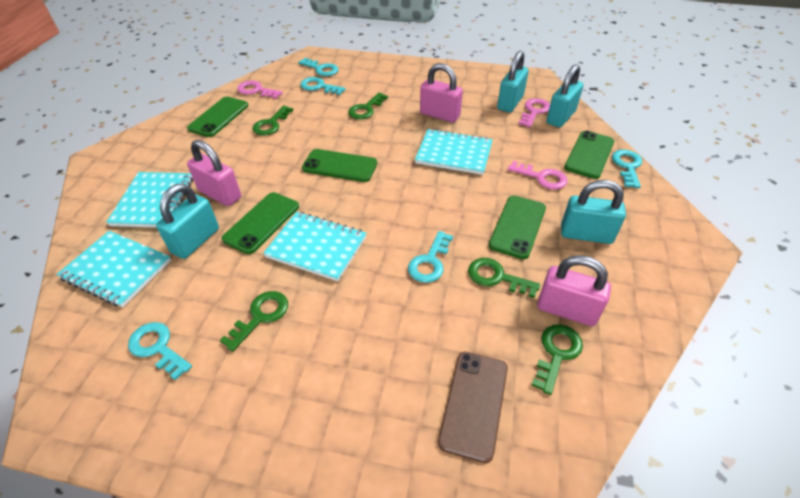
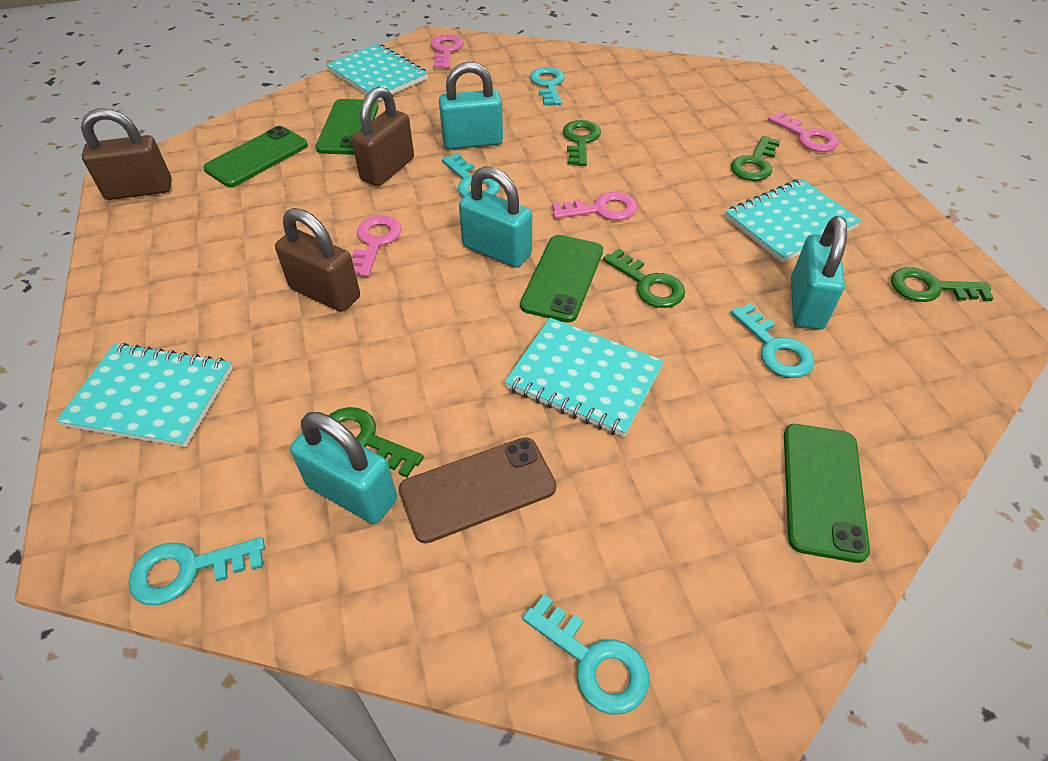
brown padlock: none = 0 -> [81,108,172,200] [275,208,360,312] [352,87,414,186] = 3
green phone: [187,97,248,137] [221,192,299,254] [302,149,377,182] [489,196,546,259] [564,131,614,179] = 5 -> [203,126,308,187] [316,99,379,155] [520,235,603,323] [784,424,870,563] = 4
pink key: [237,81,282,99] [508,161,567,189] [518,98,550,127] = 3 -> [352,216,402,277] [431,34,463,69] [552,192,637,220] [768,112,839,152] = 4
pink padlock: [187,140,241,206] [420,63,463,123] [537,255,611,326] = 3 -> none = 0

